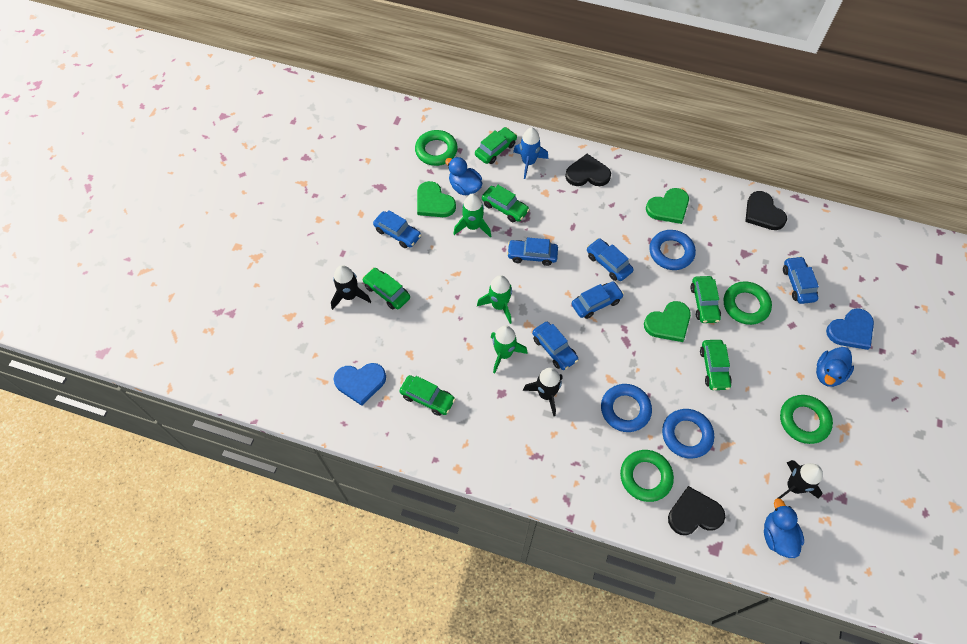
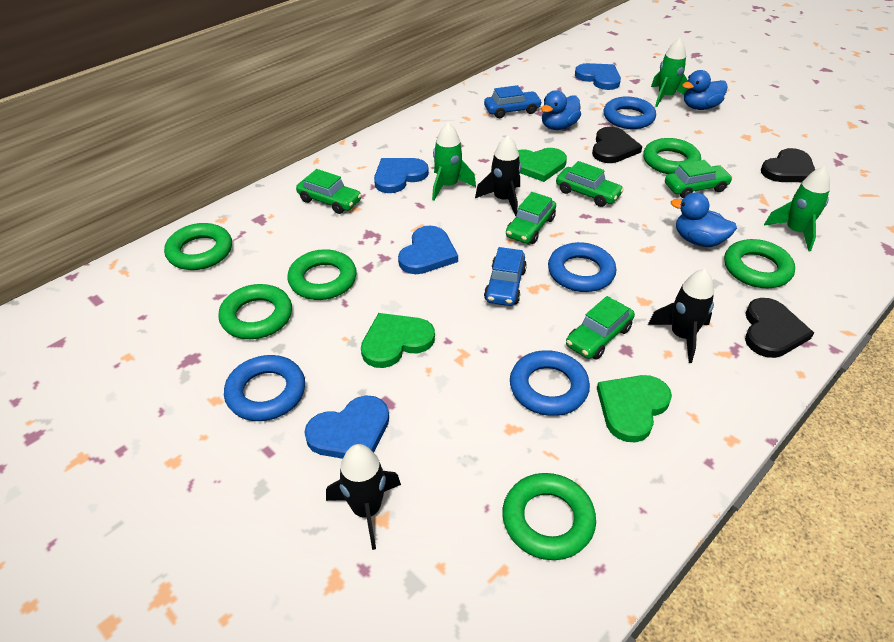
blue car: [373,210,421,248] [507,237,558,266] [532,322,579,370] [572,281,624,319] [587,238,634,281] [783,256,819,304] = 6 -> [484,85,542,118] [484,247,527,306] = 2
blue heart: [333,363,386,406] [826,308,874,350] = 2 -> [304,395,389,459] [374,158,429,193] [398,226,458,274] [575,63,621,90] = 4
blue ring: [601,384,652,432] [649,230,696,270] [662,409,714,459] = 3 -> [224,355,305,421] [510,350,590,416] [548,242,616,292] [603,96,656,129] = 4
blue rocket: [513,127,548,179] = 1 -> none = 0
green car: [362,268,410,309] [399,375,456,416] [475,127,517,164] [482,185,530,222] [690,276,721,323] [700,340,732,390] = 6 -> [296,169,362,214] [506,192,556,244] [556,161,624,207] [566,296,635,360] [665,160,733,198] = 5
green ring: [415,130,458,166] [620,450,674,502] [724,281,772,325] [780,395,833,444] = 4 -> [164,223,232,270] [218,284,292,339] [287,249,357,300] [502,473,596,560] [643,138,701,174] [724,239,795,288] = 6

